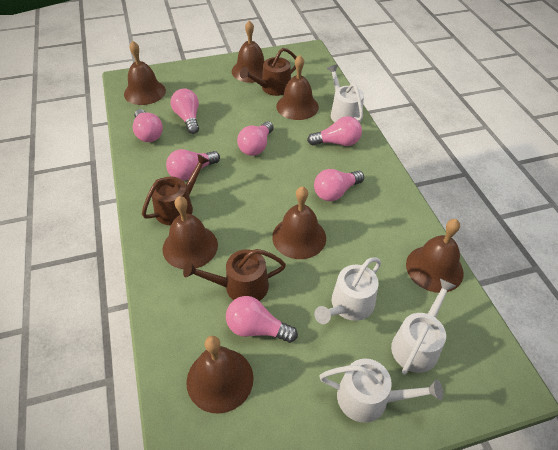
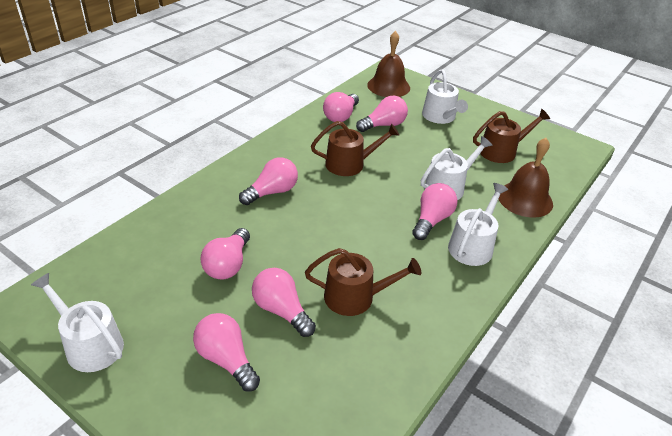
brown bell: [124,41,166,105] [162,196,218,269] [186,336,254,414] [232,20,265,83] [272,186,326,259] [276,55,319,120] [406,219,464,293] = 7 -> [367,31,410,97] [499,138,553,218] = 2

